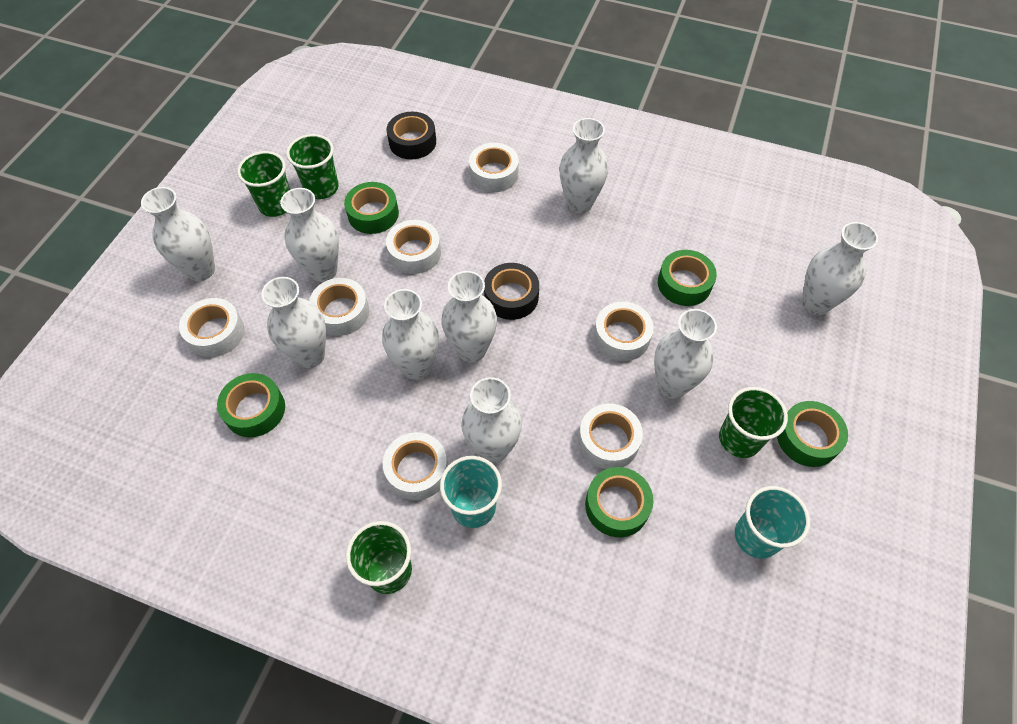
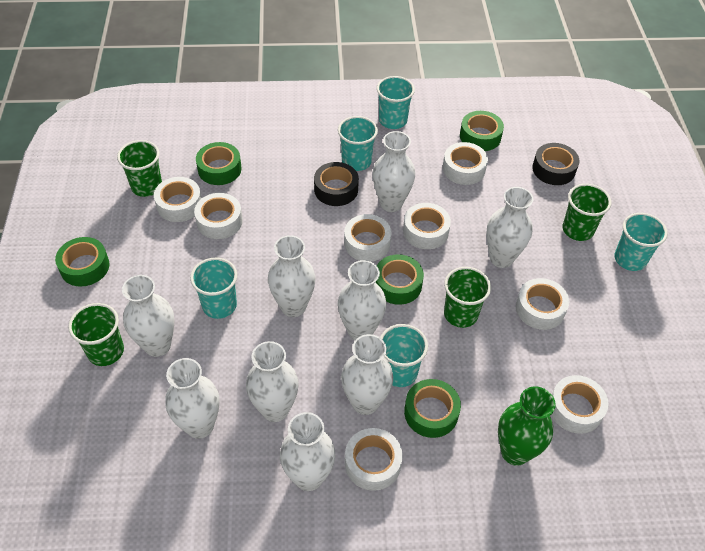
green vase: none = 0 -> [498,387,556,466] = 1
turquoise cup: [440,456,502,528] [735,486,810,559] = 2 -> [190,258,237,319] [338,116,378,171] [377,76,415,129] [380,324,428,387] [614,213,668,271] = 5
white tape: [179,298,244,357] [309,278,369,336] [383,432,448,501] [386,220,441,274] [469,143,519,192] [578,403,643,469] [594,302,654,361] = 7 -> [154,177,202,222] [194,193,243,239] [344,214,392,262] [345,428,403,491] [403,203,451,249] [443,142,488,185] [516,278,569,330] [551,375,609,434] = 8

